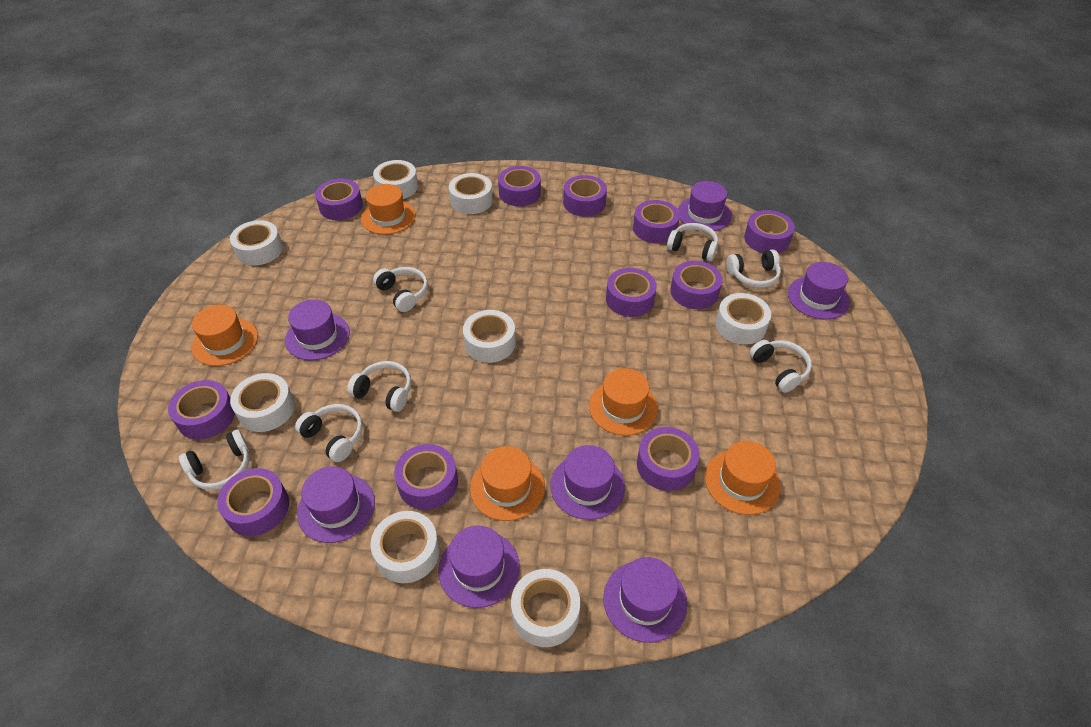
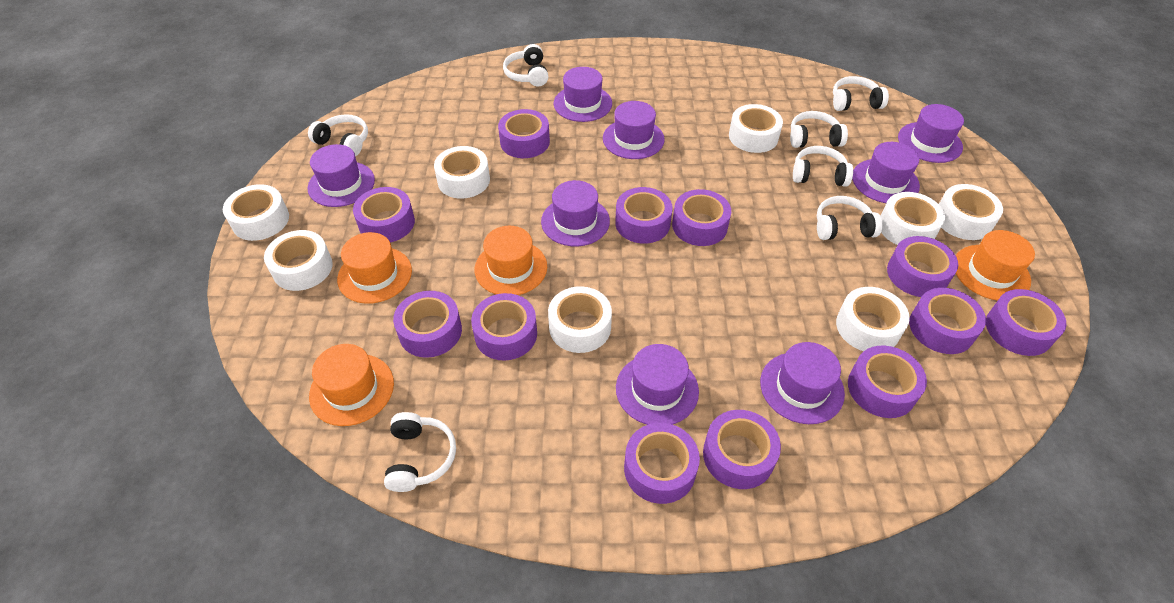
orange hat: [192,305,258,366] [361,184,416,235] [470,446,545,521] [589,368,658,436] [705,441,781,515] = 5 -> [309,344,394,426] [337,232,412,304] [474,226,547,295] [956,230,1035,301] = 4
purple hat: [285,299,350,360] [297,466,375,543] [438,526,520,608] [550,445,625,520] [603,557,688,643] [678,181,732,231] [788,262,850,319] = 7 -> [308,144,375,207] [541,180,610,246] [554,67,612,122] [603,101,665,159] [616,344,699,425] [760,342,845,424] [852,142,920,203] [898,104,964,163] = 8
purple tape: [168,380,235,440] [217,468,289,536] [315,179,363,220] [394,444,458,510] [498,166,541,206] [563,175,607,216] [606,268,657,317] [633,200,680,243] [637,427,700,491] [670,261,722,309] [744,210,795,253] = 11 -> [353,187,415,242] [393,291,462,358] [471,293,537,361] [498,109,550,158] [615,187,673,244] [624,423,700,504] [672,189,731,246] [703,410,781,489] [848,346,927,418] [887,236,958,297] [909,288,986,354] [986,289,1066,356] = 12

